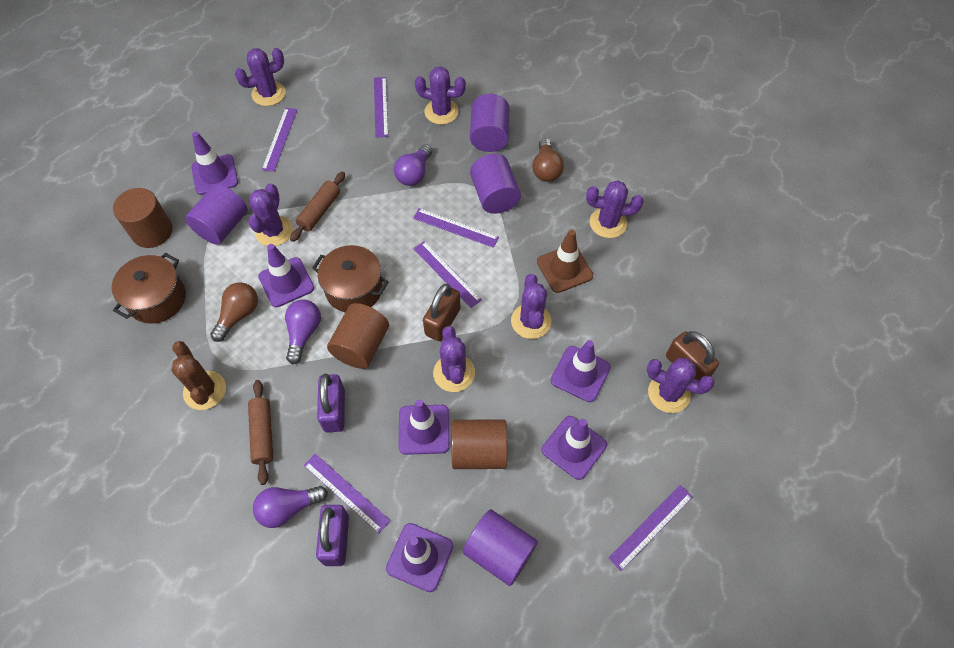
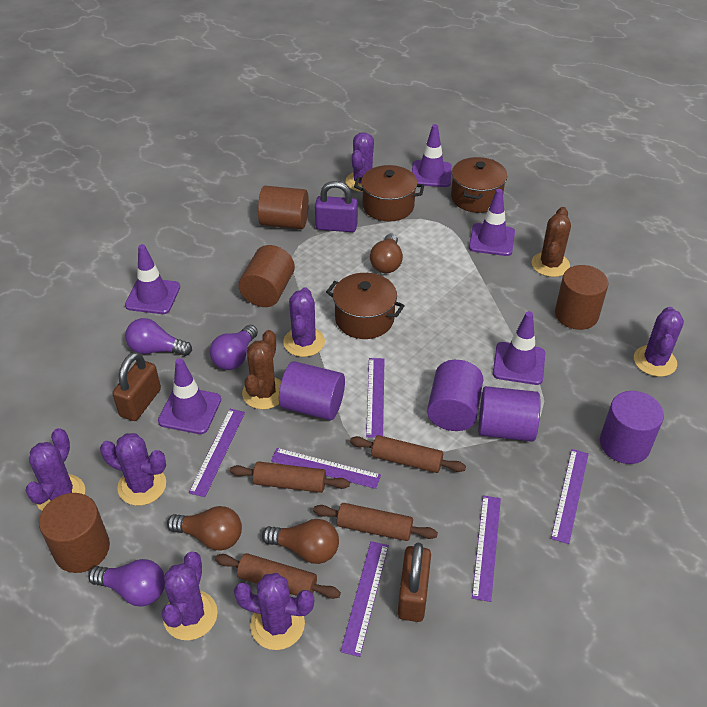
brown cactus: [171,341,226,410] = 1 -> [242,330,281,410] [532,207,571,277] = 2
brown cylinder: [113,188,173,248] [327,303,389,369] [452,419,507,469] = 3 -> [39,493,110,573] [238,245,295,307] [258,186,309,229] [555,265,609,330] = 4
brown light bulb: [210,282,258,342] [532,138,564,182] = 2 -> [167,506,242,551] [262,519,339,564] [370,234,403,273] = 3
brown pot: [112,253,186,323] [312,245,389,312] = 2 -> [326,273,405,339] [354,165,424,221] [451,157,507,213] = 3
brown rolling pin: [248,380,273,485] [290,172,345,242] = 2 -> [215,553,341,599] [230,461,350,493] [313,503,438,541] [350,435,466,473] = 4
brown traffic cone: [537,230,593,293] = 1 -> none = 0
purple padlock: [316,505,349,566] [317,373,345,433] = 2 -> [315,181,358,232] = 1
purple traffic cone: [191,132,238,195] [258,244,314,307] [386,523,453,592] [399,399,450,455] [541,416,607,480] [551,340,611,402] = 6 -> [125,244,180,314] [158,358,221,434] [412,124,452,187] [469,189,515,256] [493,311,545,385] = 5

